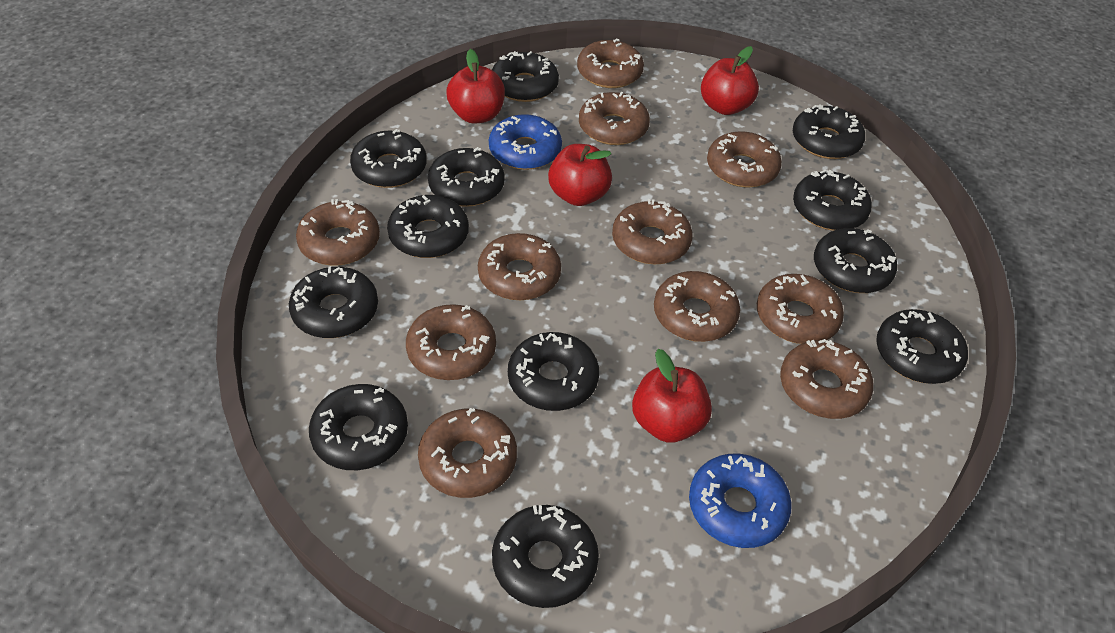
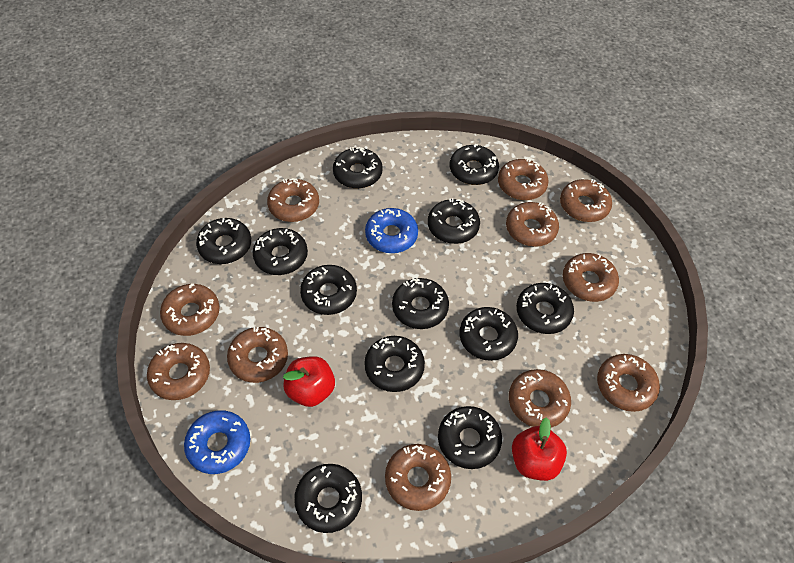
red apple: [446,49,505,124] [548,144,612,206] [632,349,712,443] [701,46,759,115] = 4 -> [283,356,335,407] [512,417,567,481] = 2

